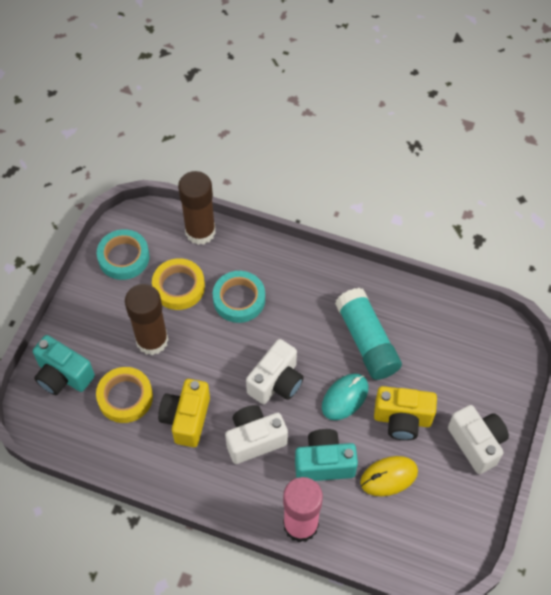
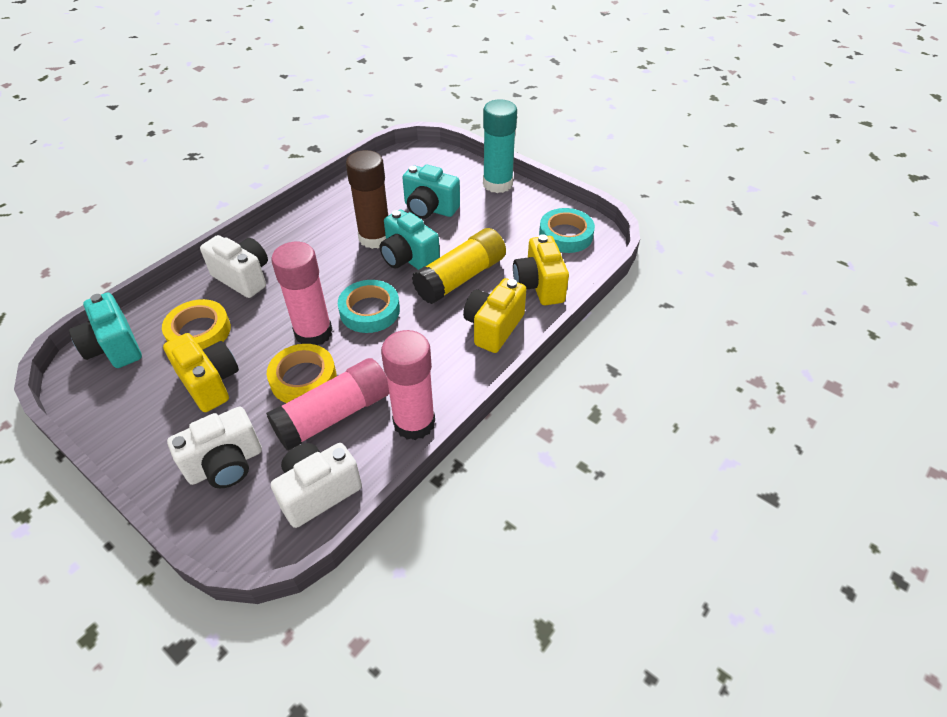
brown glue stick: [125,284,168,355] [178,171,216,245] = 2 -> [346,150,388,249] = 1
pink glue stick: [283,477,323,543] = 1 -> [266,358,389,451] [271,242,333,345] [381,330,435,440] = 3
turquoise camera: [33,335,95,395] [295,429,358,481] = 2 -> [69,293,142,368] [380,210,440,270] [402,164,460,219] = 3
turquoise mouse: [322,373,368,420] = 1 -> none = 0
yellow camera: [158,379,210,447] [374,386,437,441] = 2 -> [163,333,239,412] [463,278,526,353] [513,234,569,305] = 3
yellow glue stick: none = 0 -> [412,228,506,304] = 1
yellow mouse: [360,456,418,496] = 1 -> none = 0

